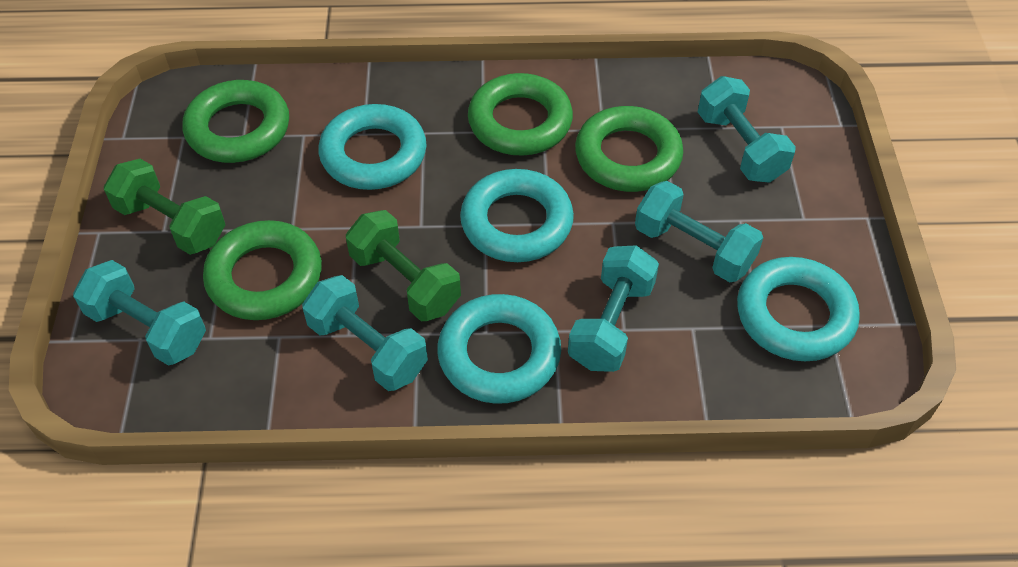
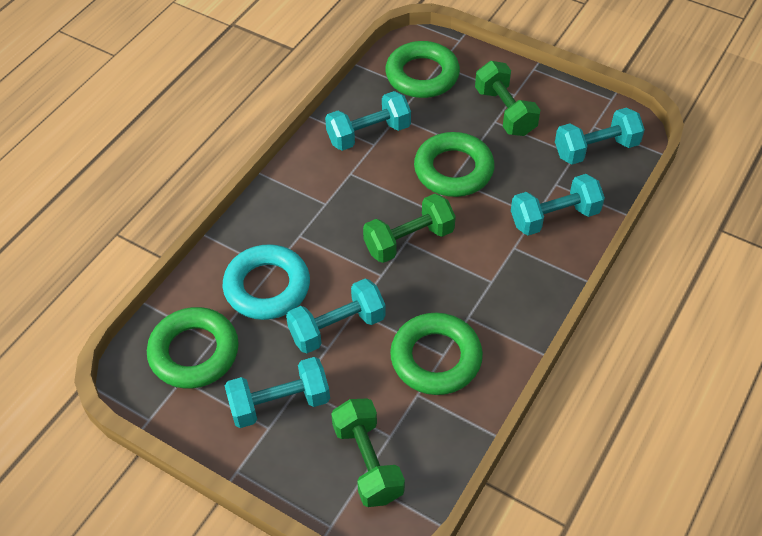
green dumbbell: [104,159,225,255] [346,210,461,321] = 2 -> [331,399,405,507] [363,194,456,263] [475,61,540,136] = 3
turquoise ring: [319,104,427,190] [437,294,561,404] [460,169,574,262] [737,257,860,361] = 4 -> [223,244,310,320] = 1

